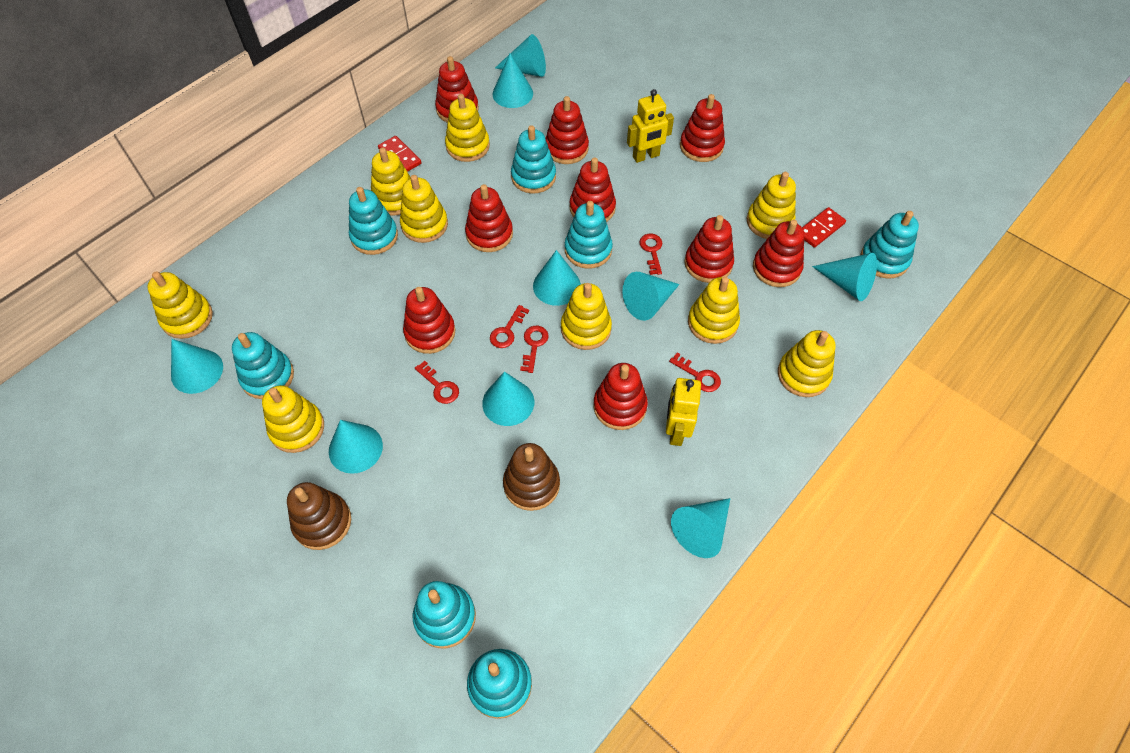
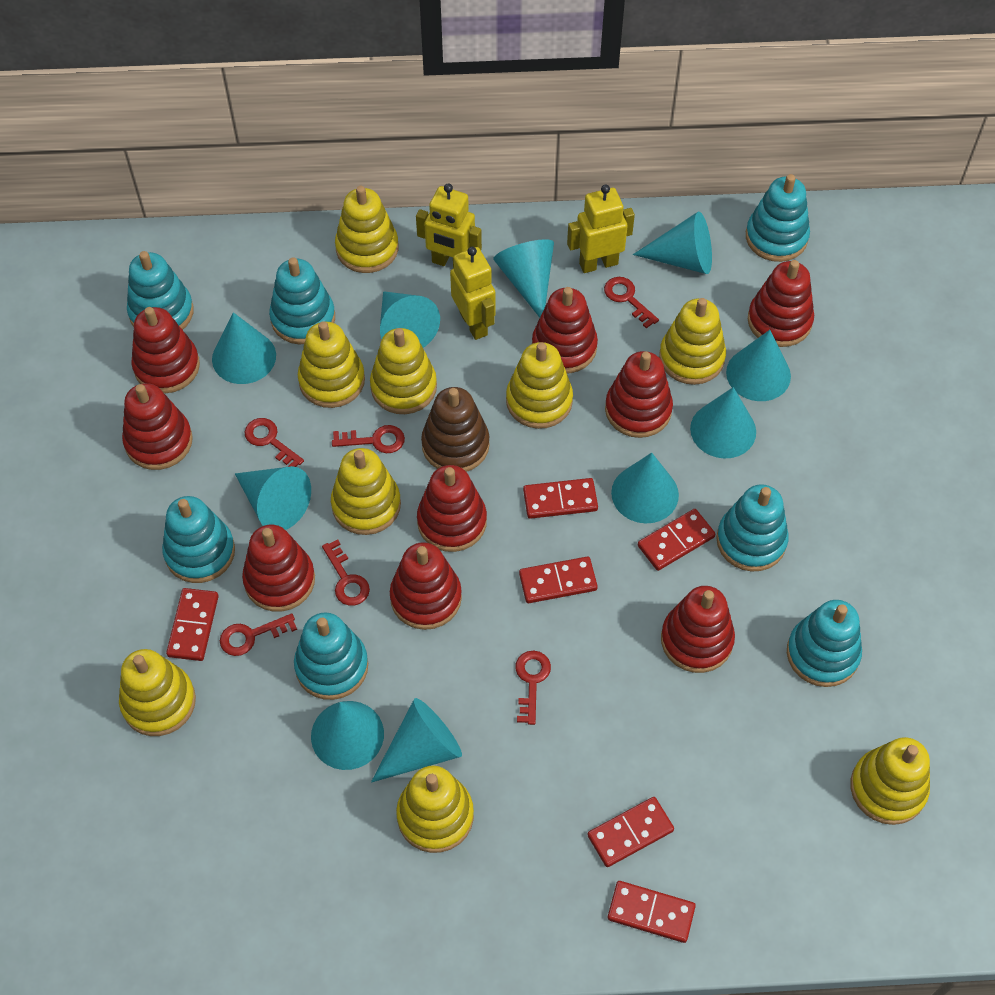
brown stacking toy: [287,482,351,550] [503,443,560,511] = 2 -> [421,387,490,472] = 1
red domino: [378,136,421,172] [802,207,846,248] = 2 -> [166,588,219,661] [519,556,598,603] [523,478,598,519] [588,797,674,867] [608,881,696,943] [638,509,715,571] = 6
red key: [415,361,459,404] [490,305,529,348] [520,326,549,373] [639,234,662,275] [669,353,721,392] = 5 -> [220,613,297,656] [245,418,304,467] [322,539,370,606] [332,425,405,453] [515,651,551,725] [604,277,659,328] = 6
turquoise cone: [171,339,223,394] [329,420,383,474] [482,372,534,426] [493,53,533,108] [495,34,546,77] [533,250,581,306] [622,272,680,321] [671,498,730,558] [812,253,877,301] = 9 -> [212,312,276,384] [235,466,311,530] [311,701,384,770] [371,698,462,783] [380,291,440,348] [493,239,554,318] [611,453,679,523] [633,212,712,274] [690,387,756,458] [726,330,791,401] = 10
yellow robot: [627,89,674,163] [666,378,701,446] = 2 -> [416,183,482,269] [450,247,496,340] [567,185,635,273] = 3

